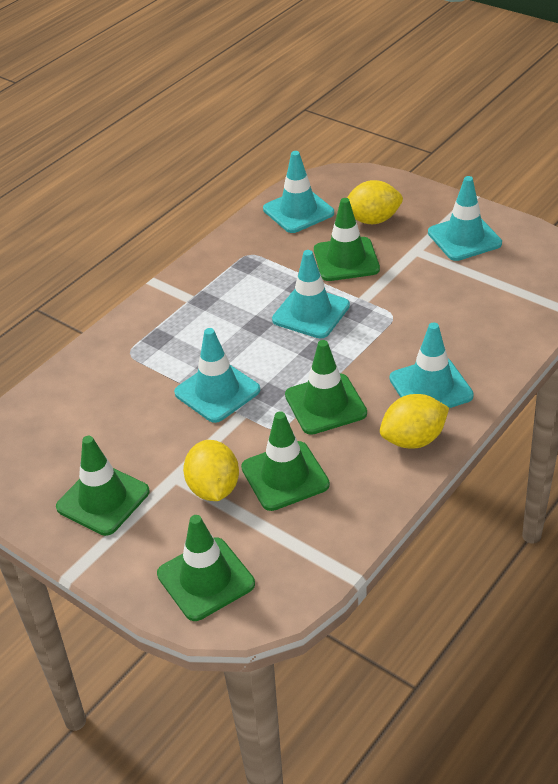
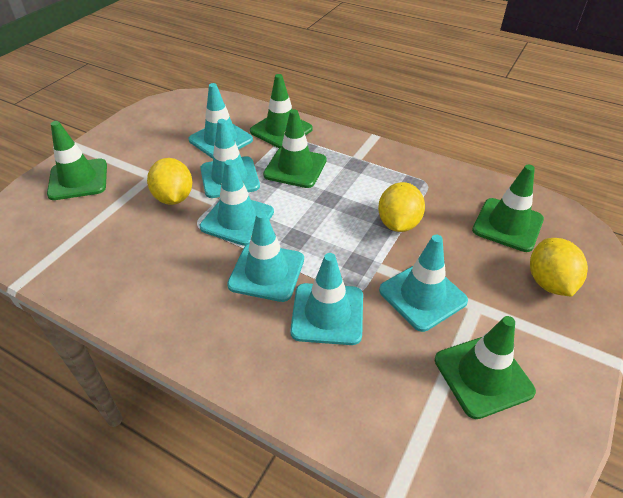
turquoise traffic cone: [174,328,260,423] [263,151,334,233] [272,250,350,338] [390,322,474,408] [428,176,502,261] = 5 -> [189,83,253,159] [200,119,260,198] [200,159,274,246] [227,211,304,302] [290,253,363,345] [379,235,468,332] = 6

